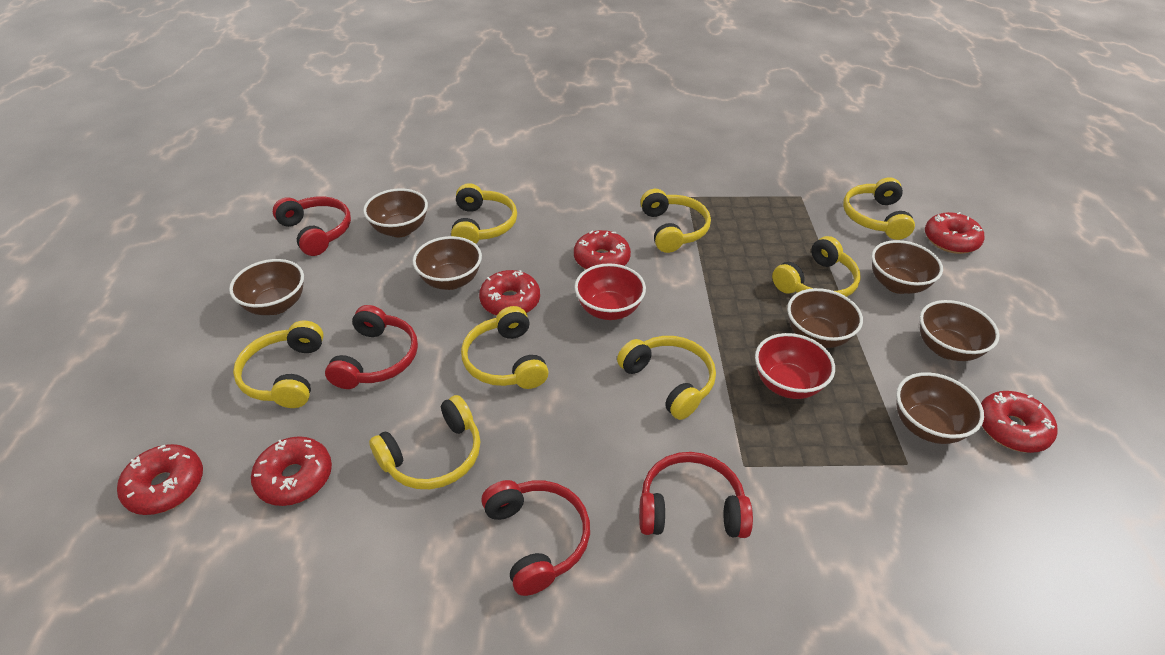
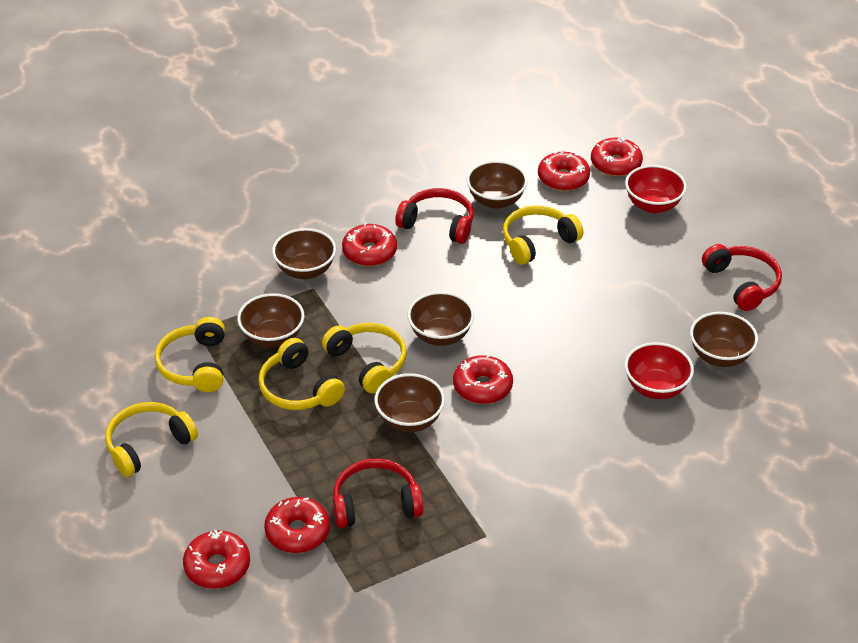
brown bowl: [229,259,304,315] [363,188,428,237] [413,236,482,290] [787,288,863,348] [872,240,943,294] [896,372,984,444] [920,300,999,361] = 7 -> [237,293,304,348] [272,228,336,279] [375,373,445,432] [408,291,474,346] [467,160,528,209] [690,312,758,367] = 6
red headphones: [273,197,351,256] [325,305,418,389] [481,480,590,596] [639,452,753,538] = 4 -> [333,458,424,528] [395,188,474,244] [702,244,782,311] = 3
yellow headphones: [233,321,324,408] [369,395,481,489] [451,183,517,244] [461,306,549,389] [617,336,716,420] [640,189,711,253] [772,236,861,297] [843,177,915,240] = 8 -> [105,402,198,477] [155,317,225,392] [258,338,345,410] [322,323,407,393] [503,205,583,265] = 5

